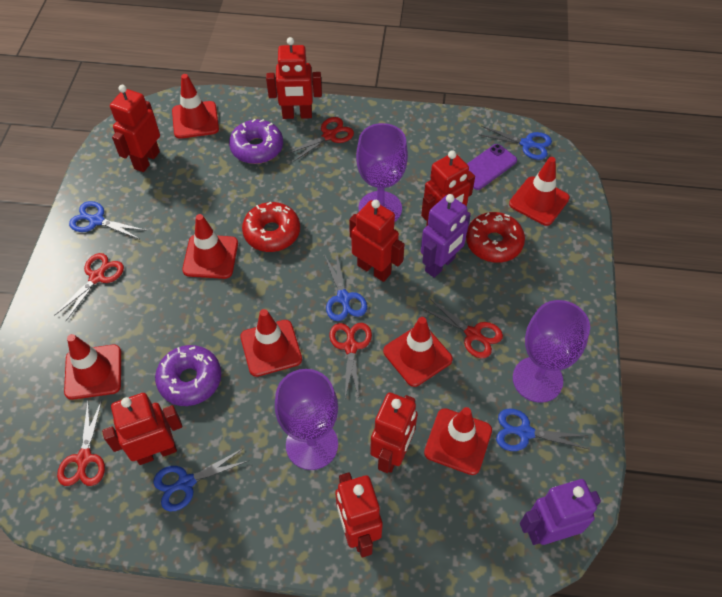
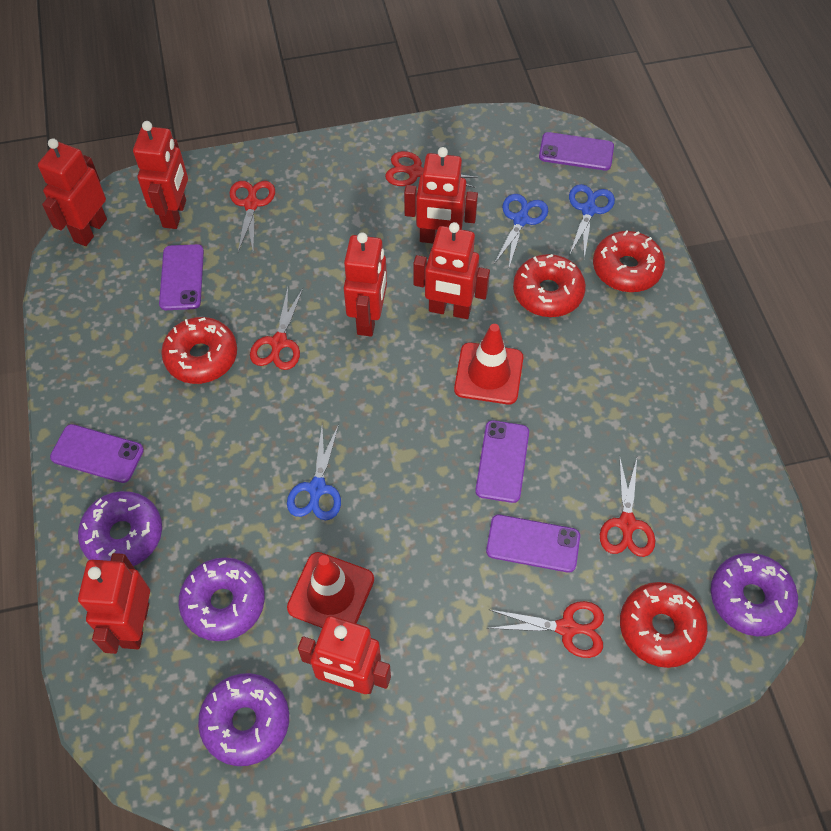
blue scissors: [69,201,147,239] [153,448,248,511] [324,255,367,321] [478,126,552,160] [496,409,589,451] = 5 -> [287,424,341,520] [494,194,548,267] [569,184,615,258] = 3
purple donut: [155,345,221,406] [229,119,283,164] = 2 -> [78,491,162,566] [179,558,265,641] [198,673,289,766] [711,553,798,636] = 4
purple goblet: [275,369,338,470] [356,123,408,221] [513,300,590,403] = 3 -> none = 0
purple phone: [467,144,517,190] = 1 -> [50,424,144,483] [159,244,204,310] [475,420,529,503] [486,515,580,573] [539,132,614,171] = 5
purple robot: [421,194,471,278] [520,479,601,545] = 2 -> none = 0
red donut: [242,202,300,252] [466,212,525,263] = 2 -> [161,317,237,384] [513,254,586,317] [593,230,665,292] [620,582,708,668] = 4
red traffic cone: [64,334,121,400] [172,74,219,139] [182,214,238,279] [240,309,302,377] [383,317,453,387] [424,407,492,475] [509,157,570,226] = 7 -> [287,552,374,628] [454,324,523,404] = 2

